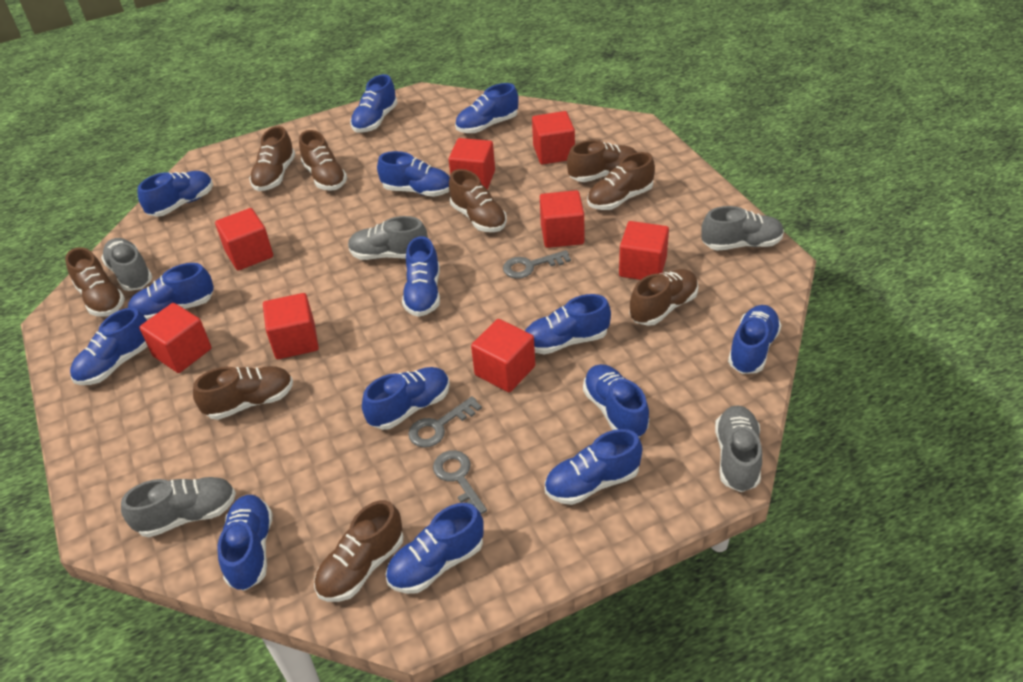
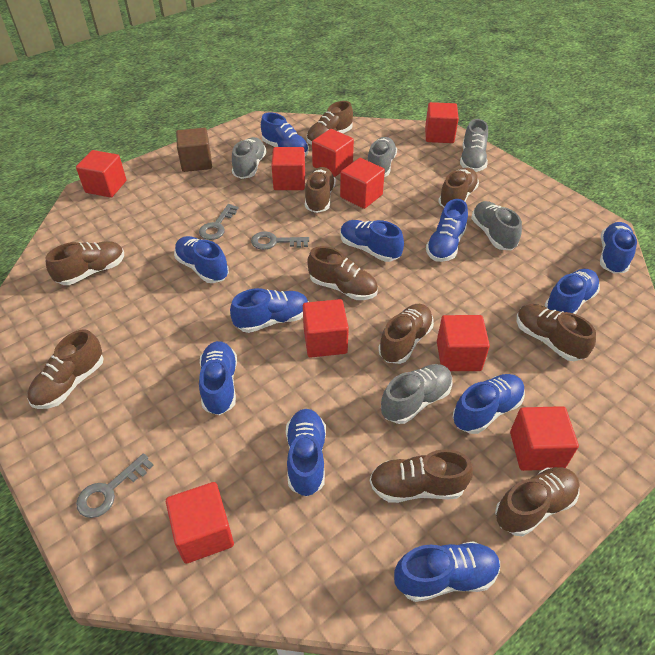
blue shoe: [70,308,148,385] [128,263,214,320] [138,171,213,217] [217,495,273,591] [350,74,397,133] [362,367,450,430] [377,151,450,197] [386,503,484,594] [402,236,440,317] [455,83,518,133] [525,294,611,355] [545,429,642,505] [583,364,649,438] [728,305,782,374] = 14 -> [174,236,229,283] [199,341,237,415] [230,288,309,333] [261,112,309,156] [286,409,326,497] [341,220,404,262] [394,541,500,602] [426,199,468,262] [453,374,525,434] [545,269,600,314] [600,222,637,274] = 11
brown cube: none = 0 -> [176,128,212,172] = 1
brown shoe: [65,247,125,317] [193,366,293,420] [249,126,295,191] [299,130,347,191] [314,500,404,602] [449,169,507,232] [567,140,637,182] [587,152,655,210] [630,269,698,326] = 9 -> [28,329,104,409] [46,241,124,285] [305,167,336,213] [307,101,353,144] [307,246,378,300] [370,449,473,503] [378,304,434,364] [438,168,479,207] [495,467,580,536] [517,304,596,361] = 10
red cube: [139,303,211,373] [215,208,273,271] [263,293,319,359] [449,138,495,190] [471,319,535,392] [532,111,575,165] [540,190,584,248] [619,221,669,280] = 8 -> [76,150,127,198] [166,482,234,564] [271,147,305,190] [303,299,349,358] [312,129,354,177] [340,158,385,209] [425,102,459,143] [437,315,490,371] [510,406,579,471] = 9

